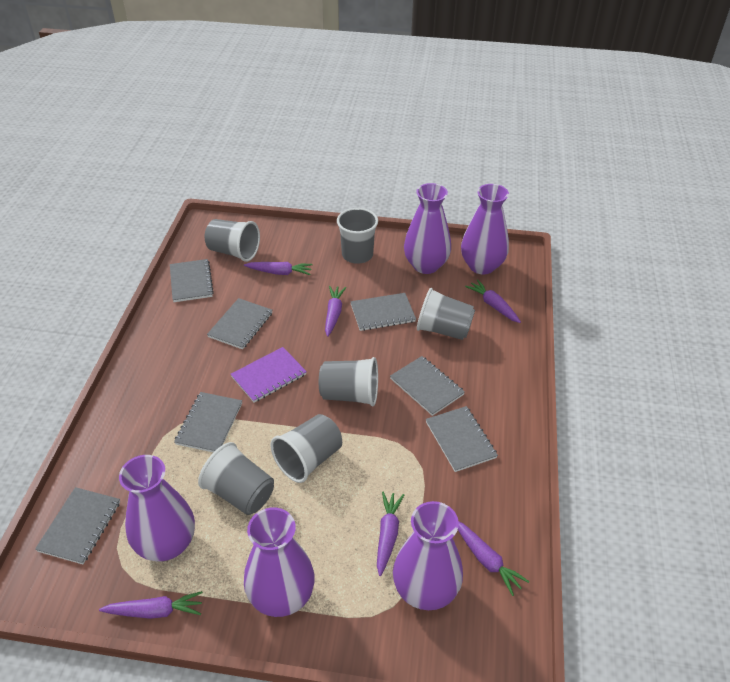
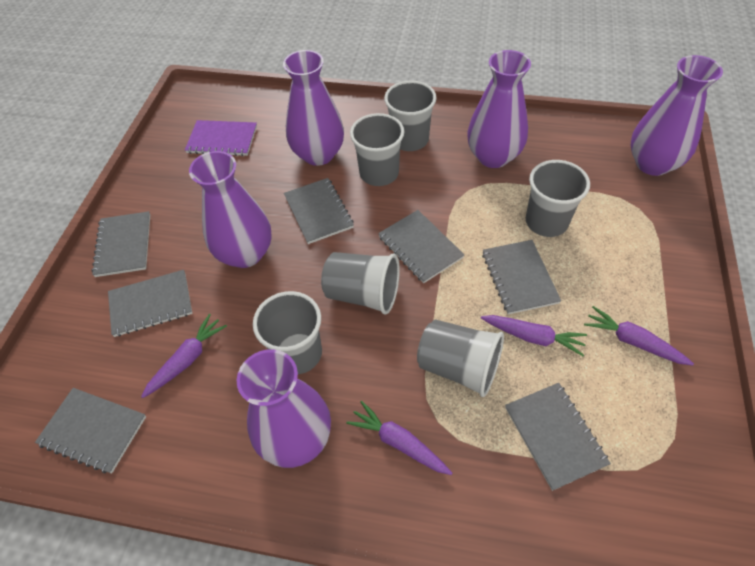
purple carrot: [99,591,203,619] [244,262,313,275] [325,286,346,337] [377,492,404,576] [458,522,529,596] [465,279,521,323] = 6 -> [141,314,227,398] [346,401,452,475] [481,315,587,356] [584,306,694,365] = 4

